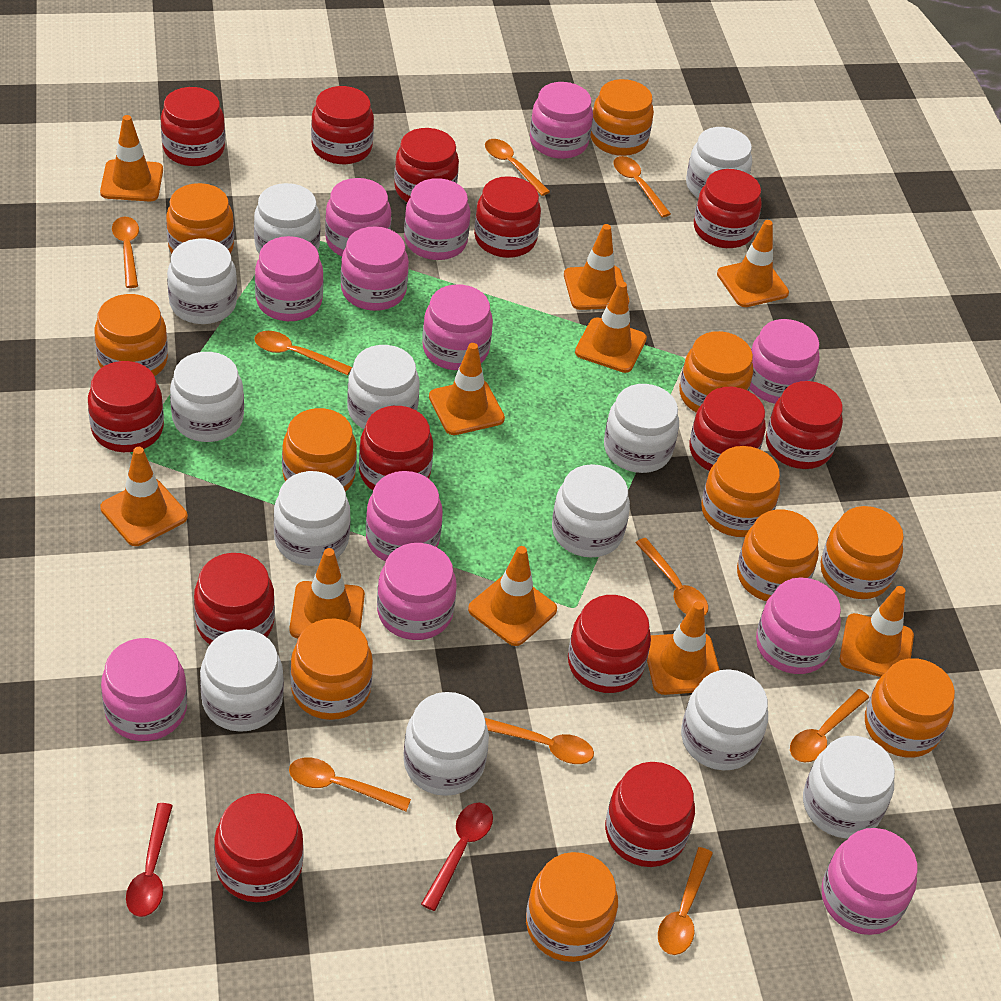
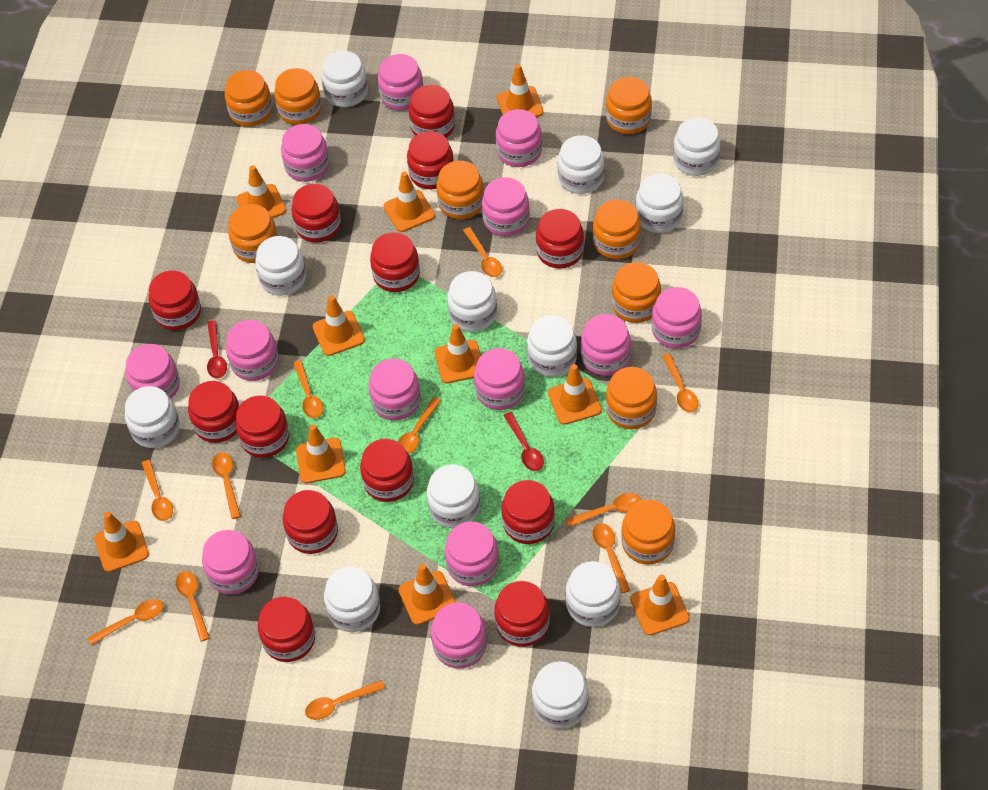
orange jar: [94,294,168,376] [166,183,234,254] [282,408,357,492] [290,619,373,720] [526,852,618,962] [590,79,654,156] [679,331,753,413] [701,446,780,537] [737,509,819,601] [821,506,904,599] [865,658,955,758] = 11 -> [225,70,273,127] [228,204,278,263] [274,68,322,125] [437,161,484,219] [593,200,641,259] [606,77,652,134] [606,367,657,429] [612,262,661,323] [621,500,675,565] = 9
orange spoon: [112,217,139,288] [254,331,352,376] [289,757,411,811] [485,139,550,196] [485,718,594,764] [613,156,671,217] [635,538,708,616] [658,847,713,955] [790,689,869,763] = 9 -> [88,599,163,645] [142,460,173,521] [175,571,210,642] [212,452,241,519] [293,360,323,418] [305,680,385,720] [398,397,441,454] [463,227,502,277] [566,493,642,527] [593,523,631,593] [662,353,698,412] = 11
pink jar: [101,638,187,741] [255,236,324,321] [325,178,391,256] [341,226,409,311] [366,471,443,561] [377,543,457,640] [404,178,471,260] [422,284,493,370] [530,82,593,159] [750,319,820,404] [756,577,841,674] [821,828,917,935] = 12 -> [126,344,180,398] [202,530,259,594] [226,320,279,381] [281,124,329,182] [369,358,421,420] [378,54,423,111] [431,602,487,669] [445,522,499,586] [474,348,525,410] [482,177,530,236] [496,109,542,167] [581,314,631,376] [652,287,702,348] = 13

